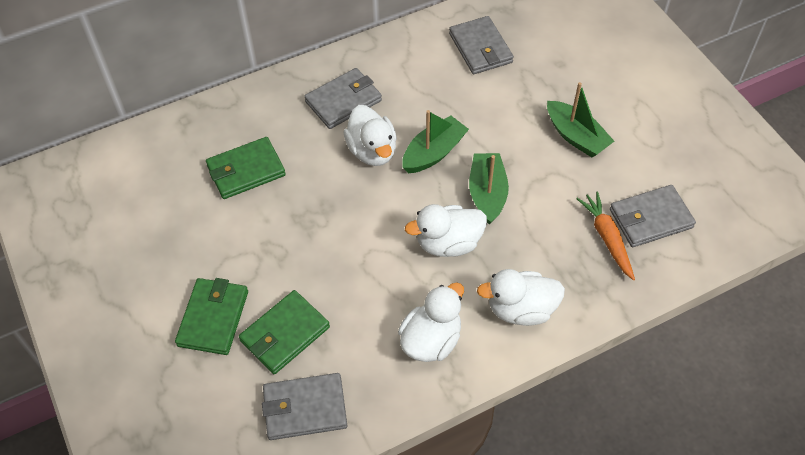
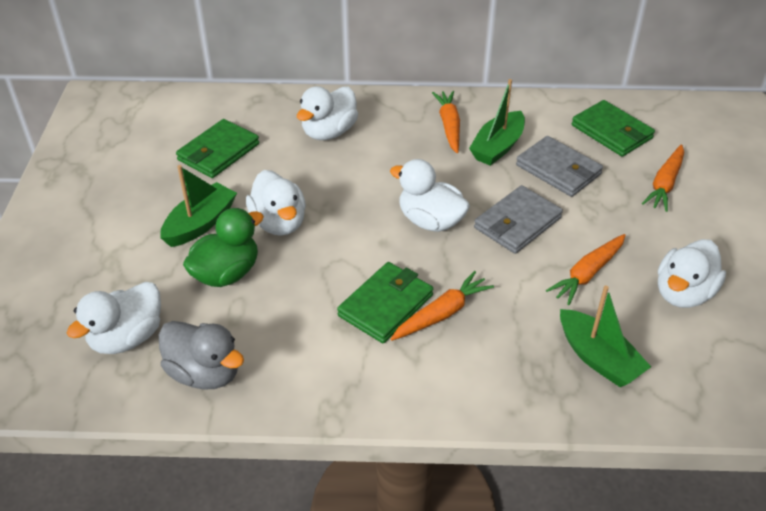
green duck: none = 0 -> [183,208,264,287] = 1
grey duck: none = 0 -> [159,321,244,390] = 1
grey wallet: [262,373,347,440] [304,68,382,129] [449,16,514,74] [610,185,696,247] = 4 -> [474,185,563,254] [516,136,603,197] = 2
orange carrot: [576,191,635,280] = 1 -> [391,271,494,341] [432,91,460,153] [546,234,626,305] [642,144,684,212] = 4
white duck: [344,105,397,166] [398,282,464,362] [405,204,487,257] [477,269,565,326] = 4 -> [67,282,161,354] [246,170,306,236] [297,86,358,140] [390,159,470,232] [658,239,726,308] = 5

